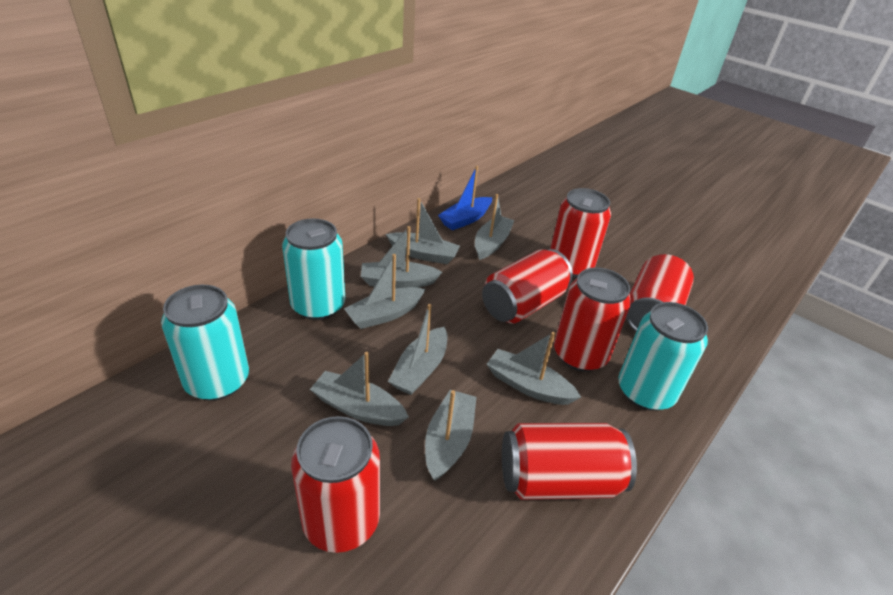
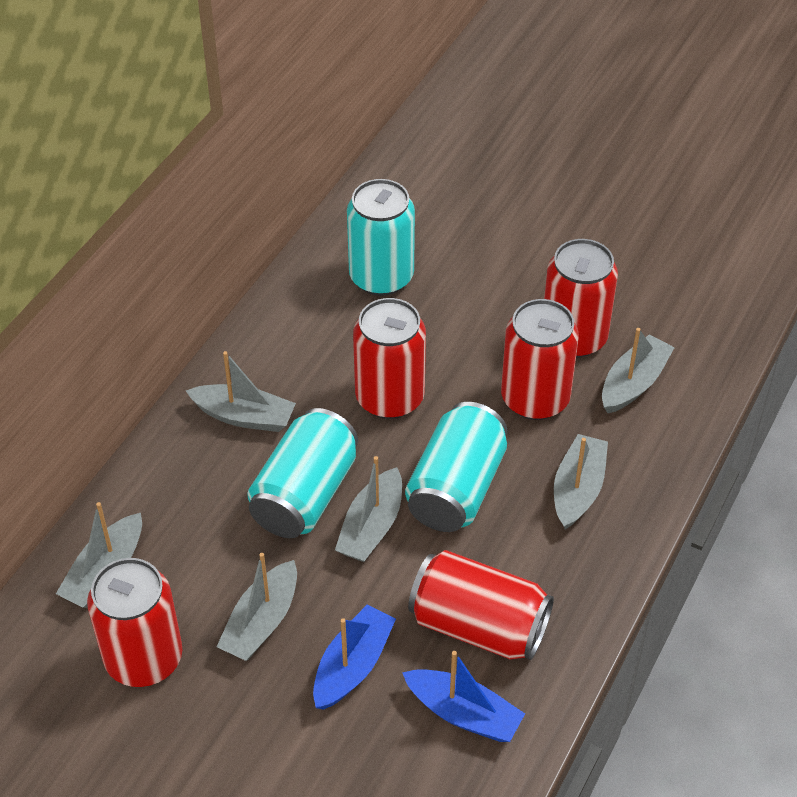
blue boat: [438,166,492,231] = 1 -> [313,604,396,710] [402,651,525,742] = 2
grey boat: [310,352,409,426] [344,254,425,329] [361,226,442,289] [386,198,460,264] [388,304,448,395] [425,390,477,481] [475,194,515,260] [487,332,581,405] = 8 -> [56,502,142,608] [186,351,296,432] [216,553,297,661] [335,456,402,562] [554,434,608,530] [602,328,675,413] = 6
red can: [291,416,380,553] [482,249,573,324] [502,423,637,500] [550,188,611,278] [554,267,631,372] [626,254,694,331] = 6 -> [87,558,182,687] [353,298,426,419] [408,550,554,660] [501,299,579,420] [544,239,618,358] = 5

